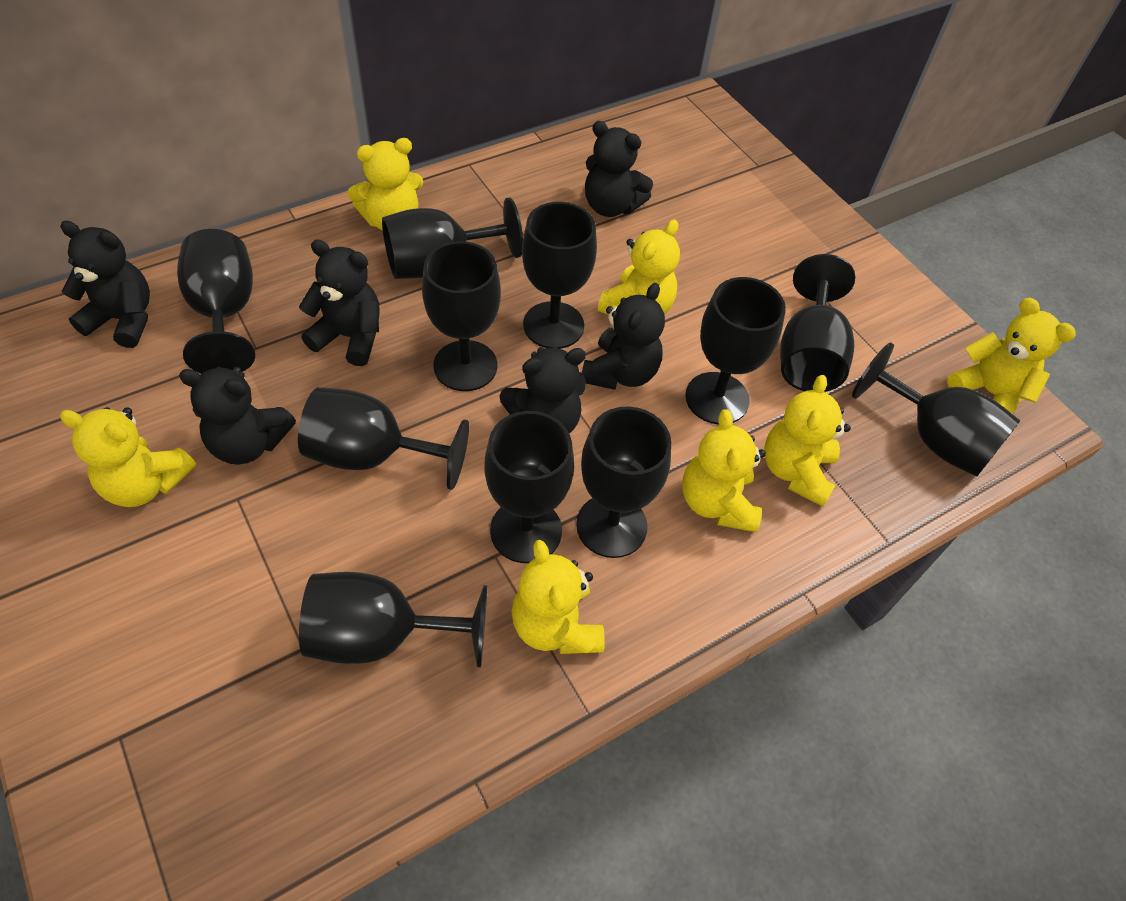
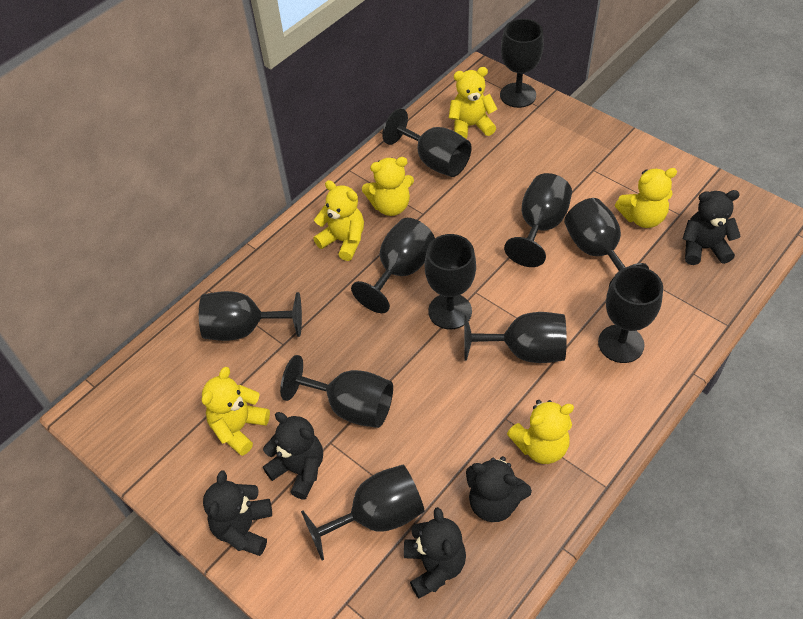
black teddy bear: [60,221,150,348] [179,367,296,465] [299,239,379,366] [500,347,586,434] [582,283,665,390] [585,121,653,217] = 6 -> [203,470,272,556] [263,412,323,499] [404,507,466,599] [466,456,532,522] [683,190,741,265] = 5
yellow teddy bear: [60,407,196,507] [347,138,424,230] [511,540,605,654] [598,219,680,315] [682,409,766,532] [764,375,851,506] [947,298,1076,414] = 7 -> [202,367,270,456] [313,180,364,261] [362,157,414,216] [449,67,497,139] [507,400,574,464] [615,168,677,228] = 6

